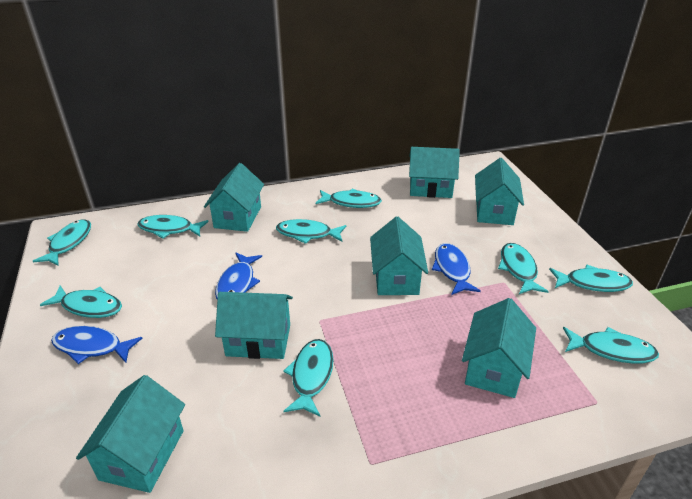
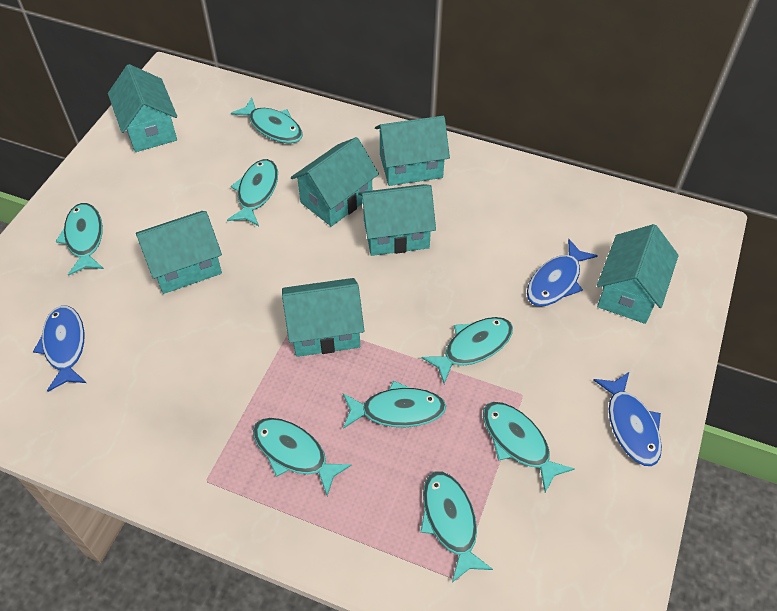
turquoise fish: [33,219,91,265] [40,286,122,318] [137,215,209,238] [276,219,346,244] [283,339,334,417] [315,188,382,208] [498,243,549,294] [549,265,633,292] [563,327,659,364] = 9 -> [56,203,104,276] [227,159,278,226] [231,97,303,143] [253,418,352,496] [343,381,446,429] [420,471,493,582] [422,317,513,384] [483,402,575,493] = 8

